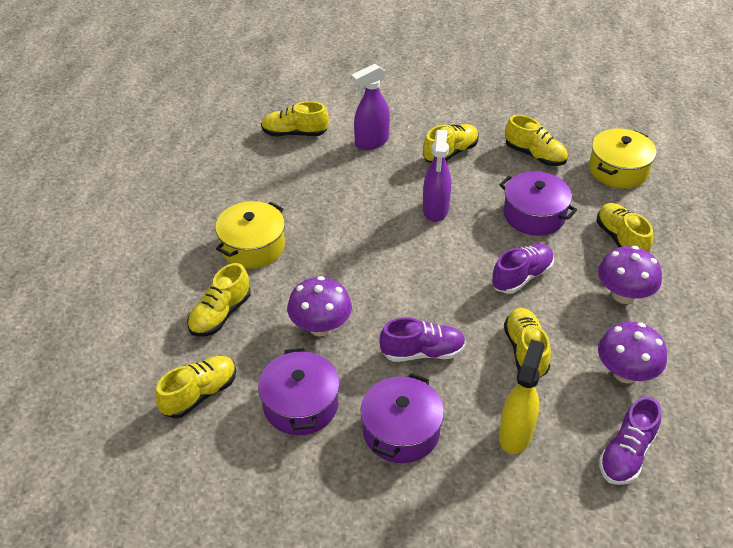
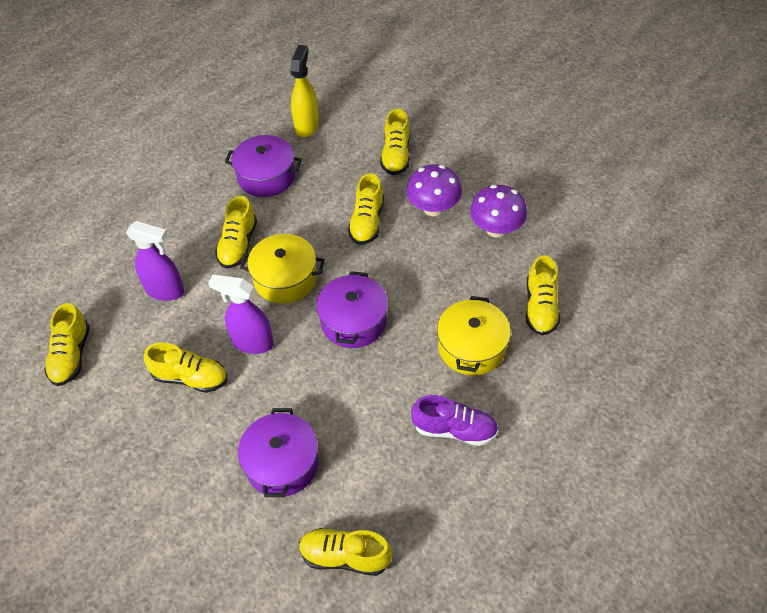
purple mushroom: [287,276,352,336] [598,246,662,304] [598,322,667,384] = 3 -> [406,164,462,216] [470,185,527,238] = 2
purple shoe: [379,317,466,362] [491,243,554,294] [599,396,661,485] = 3 -> [411,395,498,446] = 1

